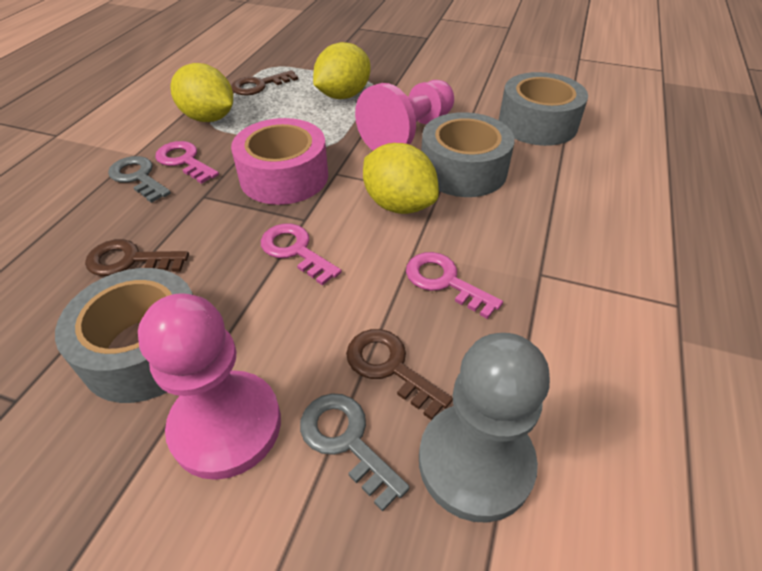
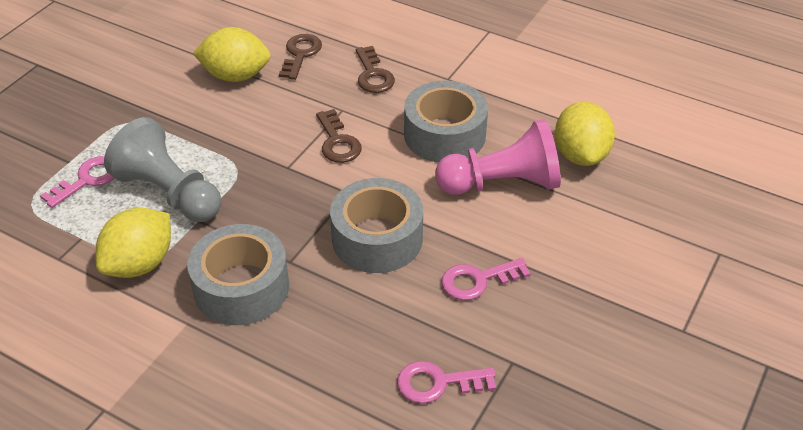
grey key: [108,156,171,203] [300,393,410,512] = 2 -> none = 0
pink pawn: [138,293,281,480] [355,80,454,151] = 2 -> [435,119,561,195] = 1
pink tape: [231,118,328,205] = 1 -> none = 0

